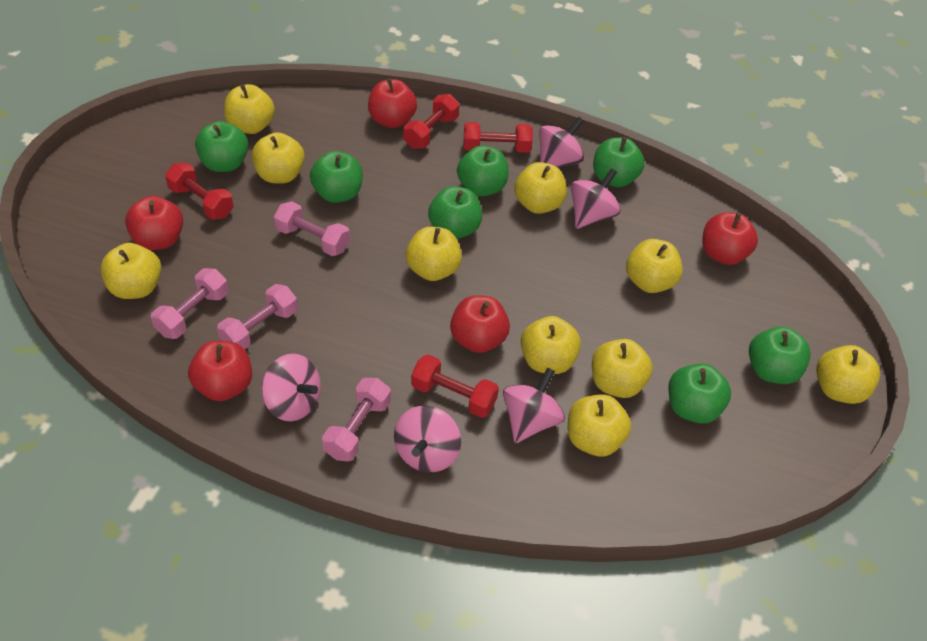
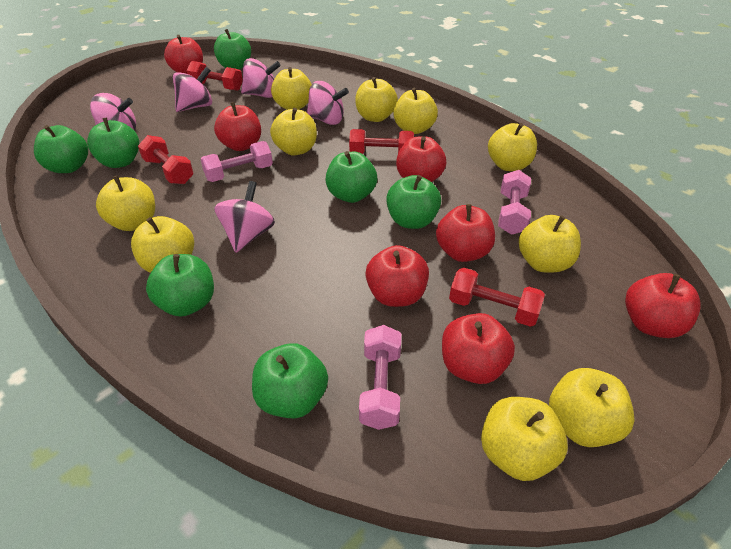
pink dumbbell: [151,268,228,339] [217,284,298,349] [274,201,350,256] [322,378,391,462] = 4 -> [200,141,273,182] [359,325,401,430] [498,170,531,235] = 3
red apple: [125,196,183,250] [188,341,252,401] [368,78,417,128] [450,295,510,353] [702,212,758,265] = 5 -> [164,35,203,74] [214,102,261,151] [365,245,429,307] [396,136,446,182] [436,204,495,262] [442,313,515,384] [625,273,701,338] = 7

